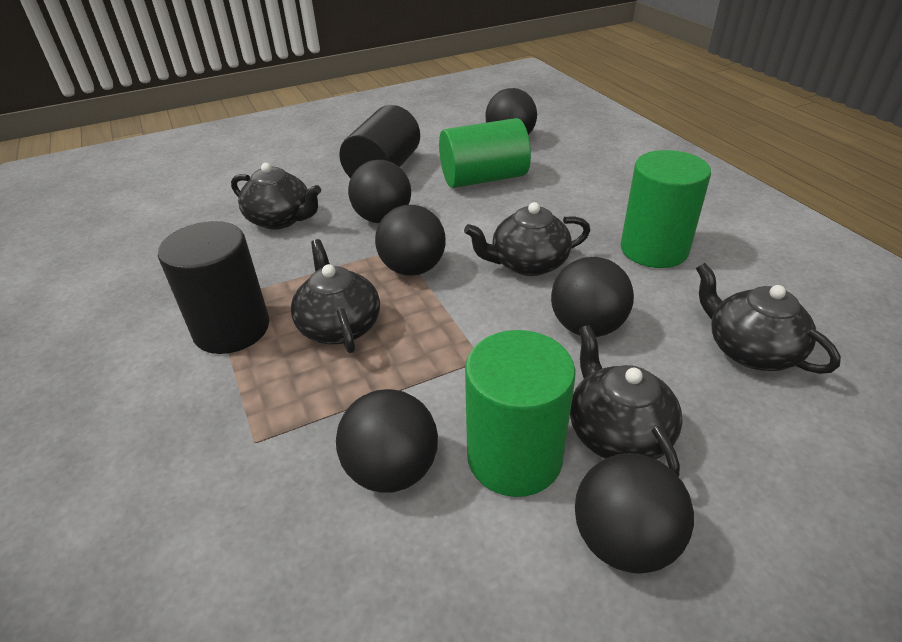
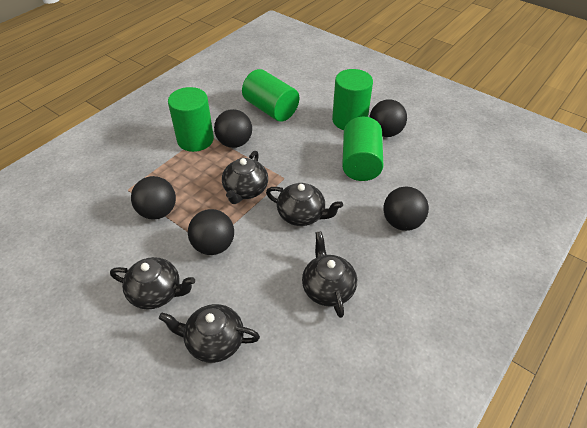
black ball: [336,389,438,493] [348,160,411,223] [375,205,446,276] [485,88,537,135] [551,257,634,337] [575,453,694,573] = 6 -> [131,176,176,220] [188,209,234,255] [214,109,252,148] [370,99,407,137] [383,187,429,231] = 5
black cylinder: [158,221,269,354] [339,105,420,178] = 2 -> none = 0
green cylinder: [439,118,531,188] [465,330,575,497] [620,150,711,268] = 3 -> [168,87,214,152] [242,69,299,122] [332,69,373,130] [342,117,383,181] = 4

